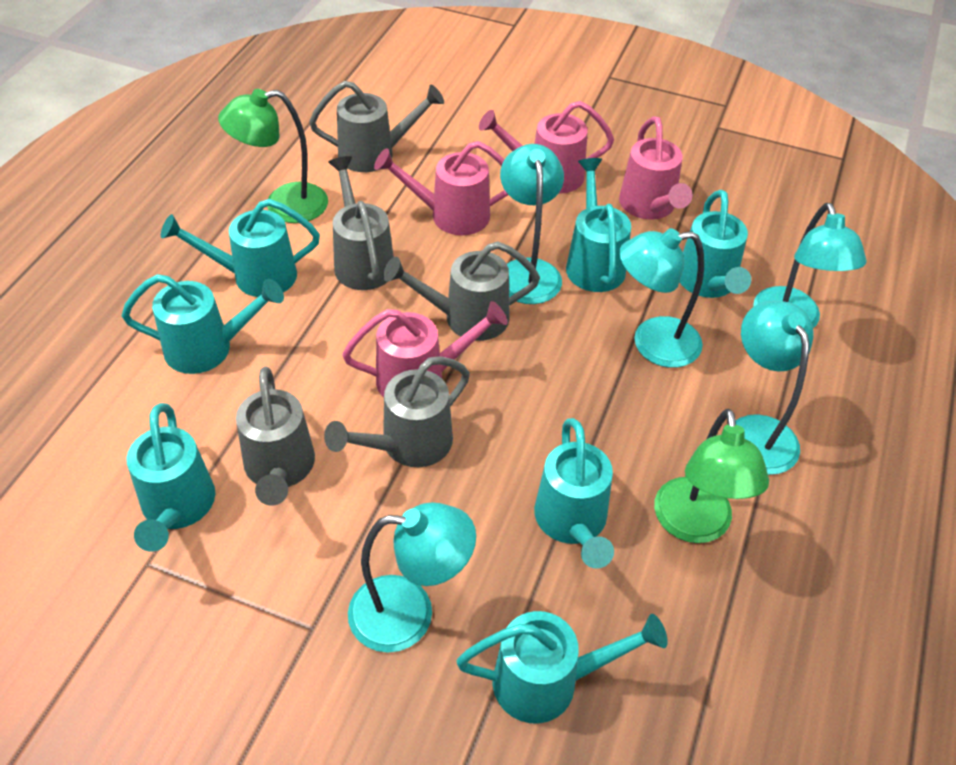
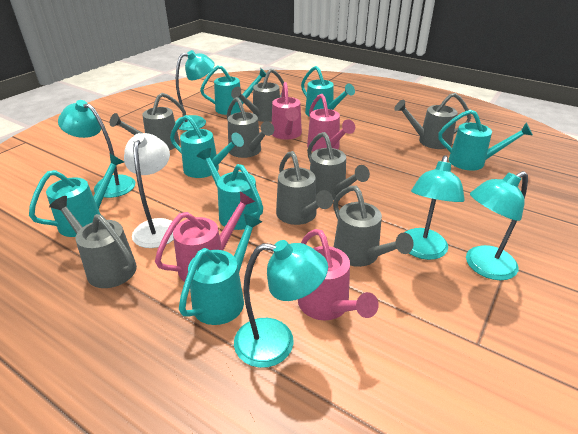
green lamp: [218,89,328,223] [654,409,769,543] = 2 -> none = 0
grey watering can: [236,367,315,506] [309,81,444,172] [324,356,470,467] [328,156,394,290] [383,241,540,341] = 5 -> [49,196,137,288] [110,93,186,150] [227,97,274,158] [231,69,284,122] [276,151,333,225] [307,132,370,201] [333,186,414,267] [394,93,471,149] = 8
white lamp: none = 0 -> [124,133,177,248] = 1

